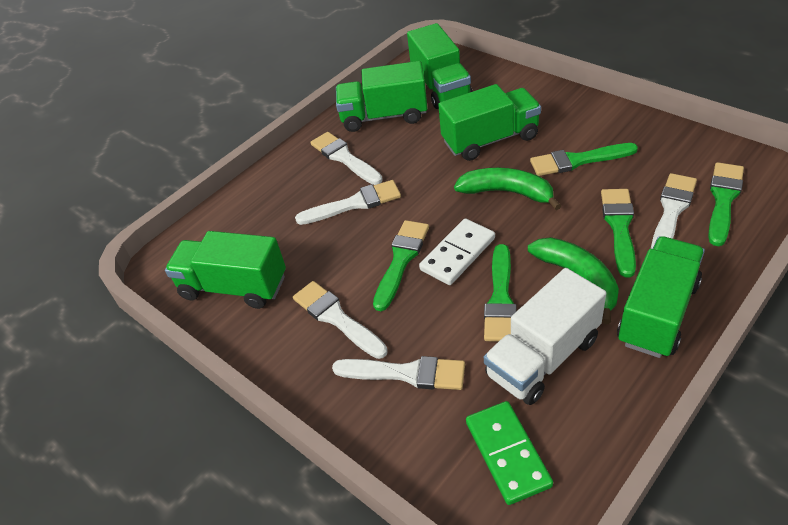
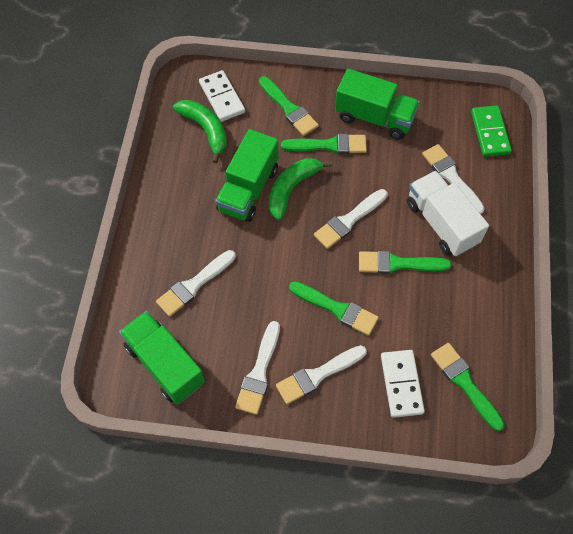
green truck: [165,231,286,309] [336,61,428,132] [407,23,472,109] [438,84,541,161] [617,236,705,358] = 5 -> [119,311,205,404] [215,129,279,222] [335,68,420,140] = 3
white domino: [419,218,495,285] = 1 -> [199,70,245,122] [381,350,425,418] = 2

